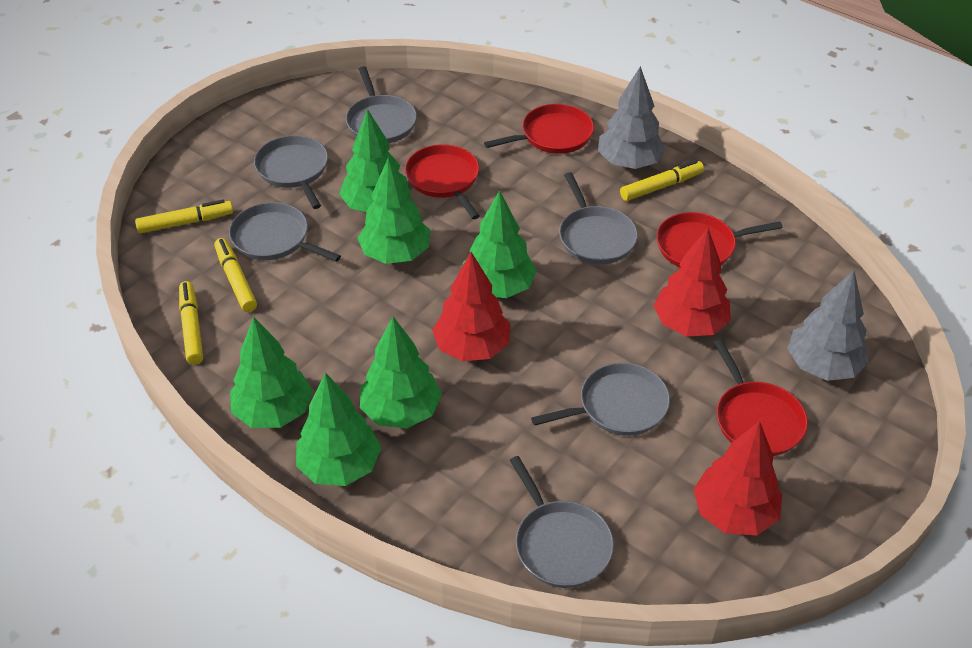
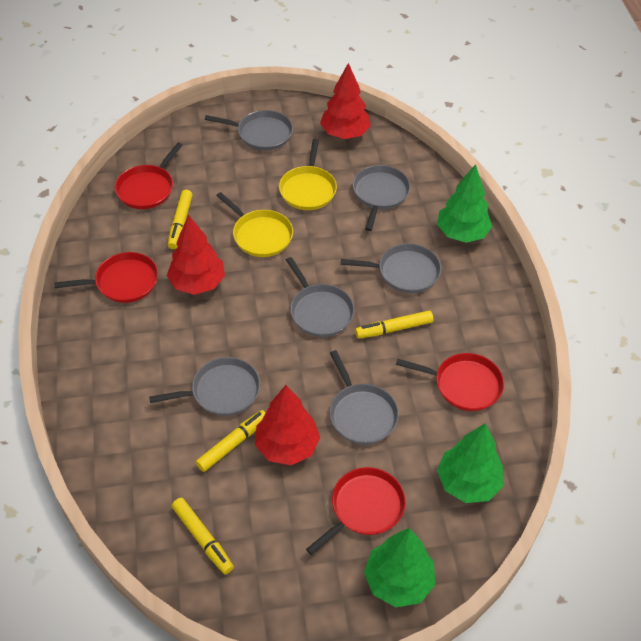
green tree: [230,317,313,428] [296,373,381,486] [339,109,409,212] [357,157,430,264] [360,317,442,429] [463,190,537,298] = 6 -> [364,528,436,607] [437,164,492,243] [437,423,504,503] = 3
grey tree: [598,66,666,169] [787,270,869,381] = 2 -> none = 0
yellow pan: none = 0 -> [216,192,293,257] [279,139,337,210] = 2

